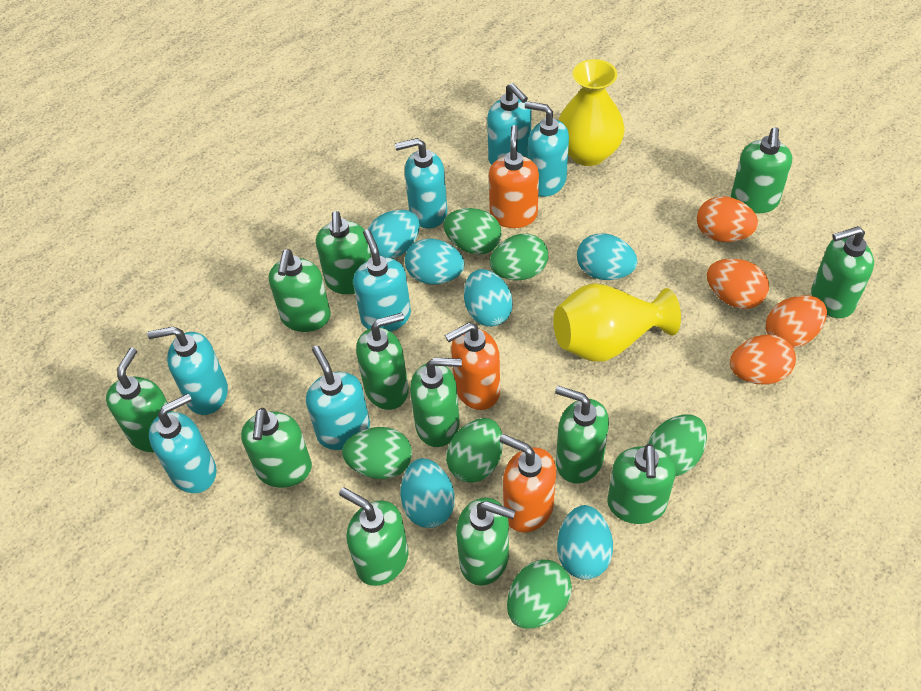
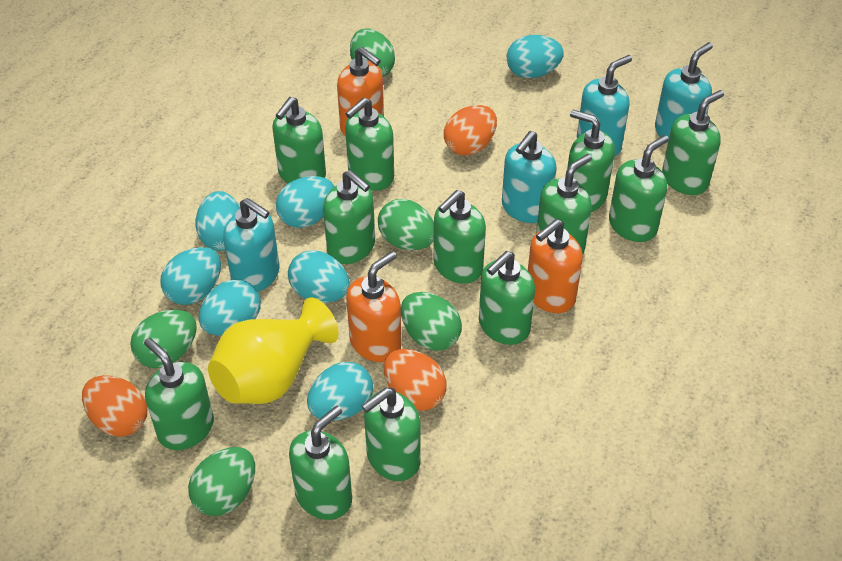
green egg: [342,427,412,479] [443,208,502,255] [446,418,503,483] [490,234,548,280] [507,560,572,629] [648,414,707,476] = 6 -> [130,309,197,368] [188,447,255,516] [350,28,395,77] [378,199,434,250] [401,292,462,351] = 5
orange egg: [697,196,758,242] [707,258,769,309] [730,334,796,384] [766,295,827,348] = 4 -> [82,375,147,437] [384,349,447,411] [444,105,497,156] = 3
turquoise egg: [368,210,420,259] [401,458,455,528] [405,238,464,285] [464,269,513,327] [557,505,613,580] [577,233,637,280] = 6 -> [161,247,221,305] [195,191,241,251] [198,279,261,336] [276,176,335,228] [288,250,350,303] [307,362,373,421] [507,35,564,78] = 7
turquoise soap dispenser: [147,327,228,415] [149,393,217,493] [306,346,370,450] [353,229,411,332] [395,138,447,229] [487,83,532,165] [525,101,569,197] = 7 -> [223,198,279,292] [502,131,557,223] [577,55,632,157] [655,42,713,138] = 4
yellow vase: [553,283,681,362] [558,59,625,166] = 2 -> [208,297,339,404] = 1

